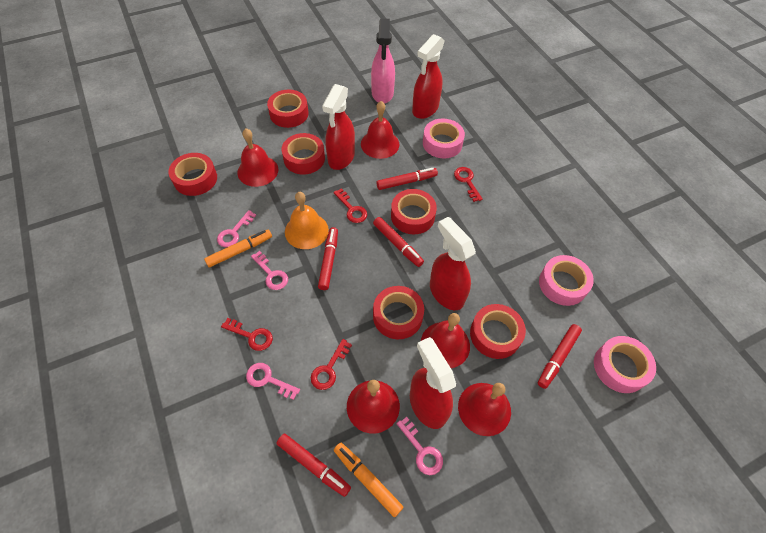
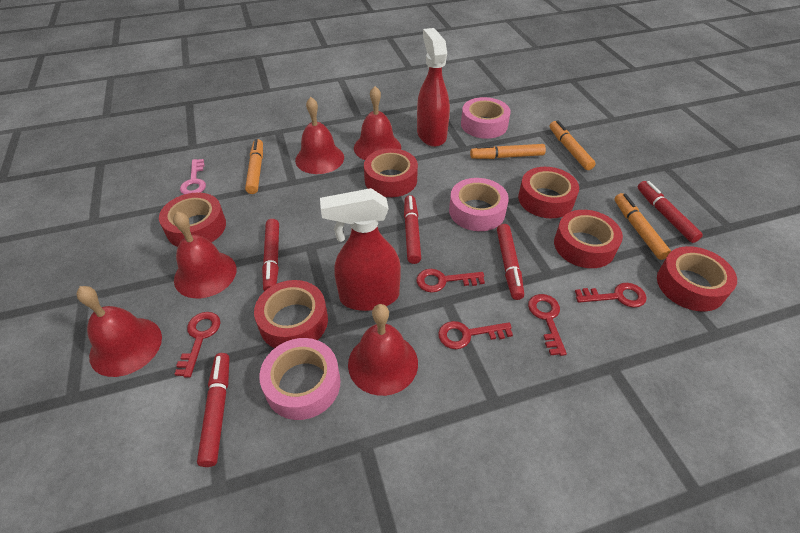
orange bell: [285,192,329,249] = 1 -> none = 0
orange marker: [204,229,272,267] [334,443,403,517] = 2 -> [245,139,263,194] [470,144,546,159] [550,121,596,170] [614,193,671,260] = 4
pink key: [217,210,256,247] [246,363,300,400] [251,251,288,290] [396,417,443,475] = 4 -> [180,159,206,194] = 1
pink spray bottle: [371,19,395,104] = 1 -> none = 0
red key: [221,318,273,351] [311,339,352,390] [334,188,367,223] [454,167,483,202] = 4 -> [175,312,220,378] [417,269,485,293] [438,321,513,349] [528,294,567,356] [575,283,647,308] = 5
red spray bottle: [322,84,355,170] [410,337,456,429] [412,34,445,119] [430,217,476,310] = 4 -> [320,188,401,311] [417,28,450,147] = 2

